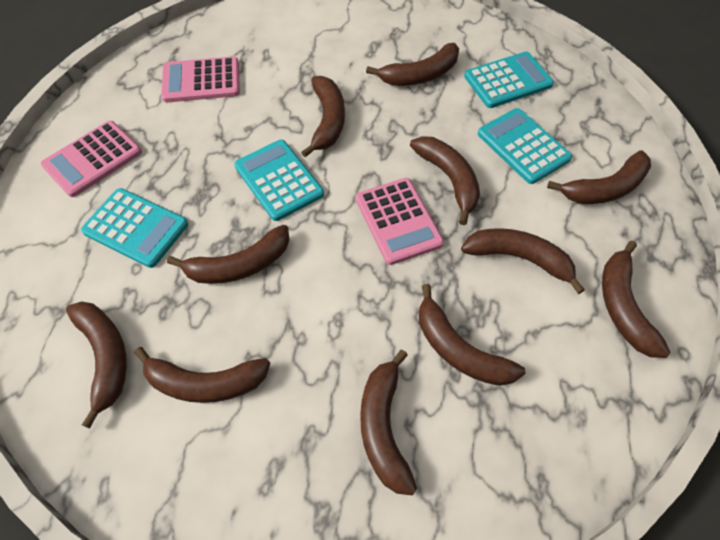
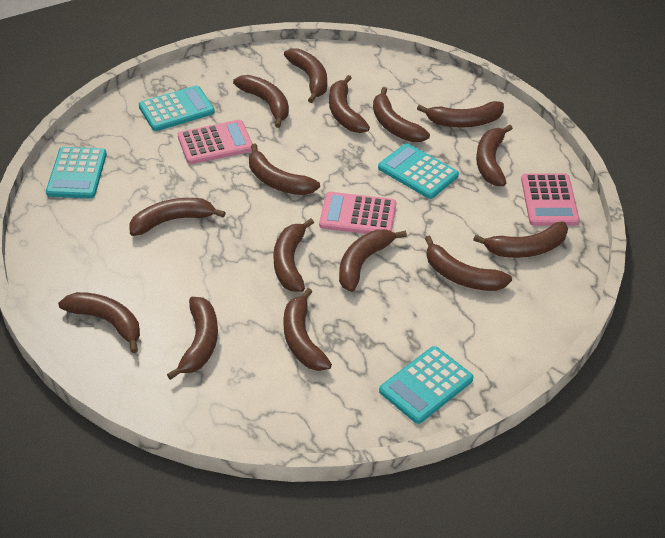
brown banana: [66,301,127,429] [134,347,270,403] [167,225,290,284] [301,76,345,157] [360,350,417,496] [366,43,459,86] [410,136,480,225] [419,284,525,386] [461,228,585,294] [547,150,651,204] [602,241,671,358] = 11 -> [58,292,140,353] [129,198,226,236] [167,297,218,380] [233,75,289,128] [249,143,320,195] [273,218,314,292] [283,288,332,371] [284,48,327,103] [329,75,370,133] [339,229,407,292] [373,87,430,142] [417,101,504,128] [425,236,512,291] [473,221,568,258] [476,125,513,186] = 15

